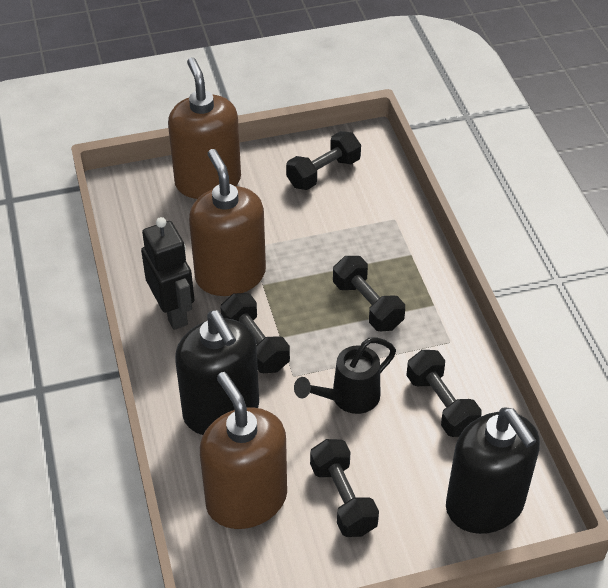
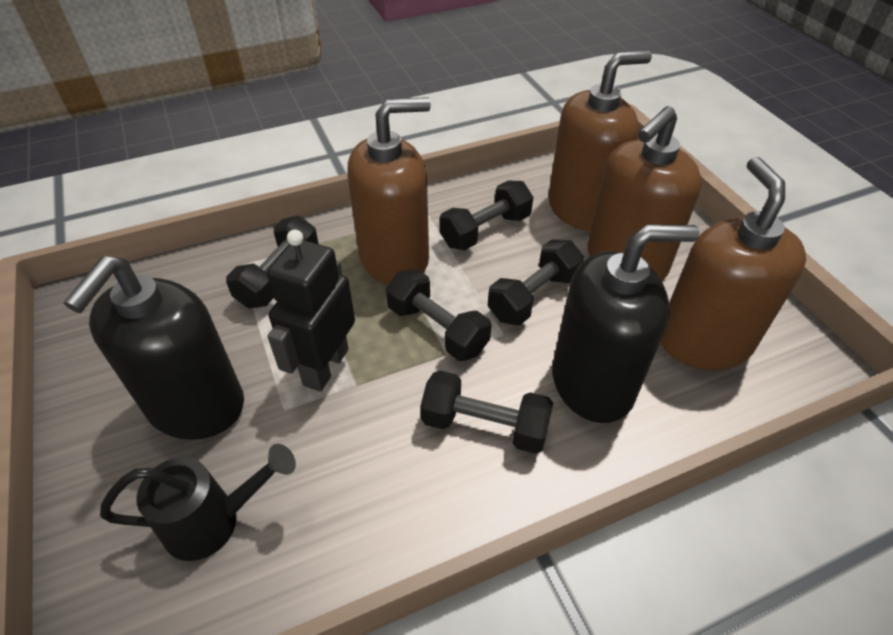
brown soap dispenser: [168,57,241,199] [189,149,266,296] [200,372,287,529] = 3 -> [347,97,431,284] [548,51,652,231] [588,106,702,281] [660,157,806,370] = 4

